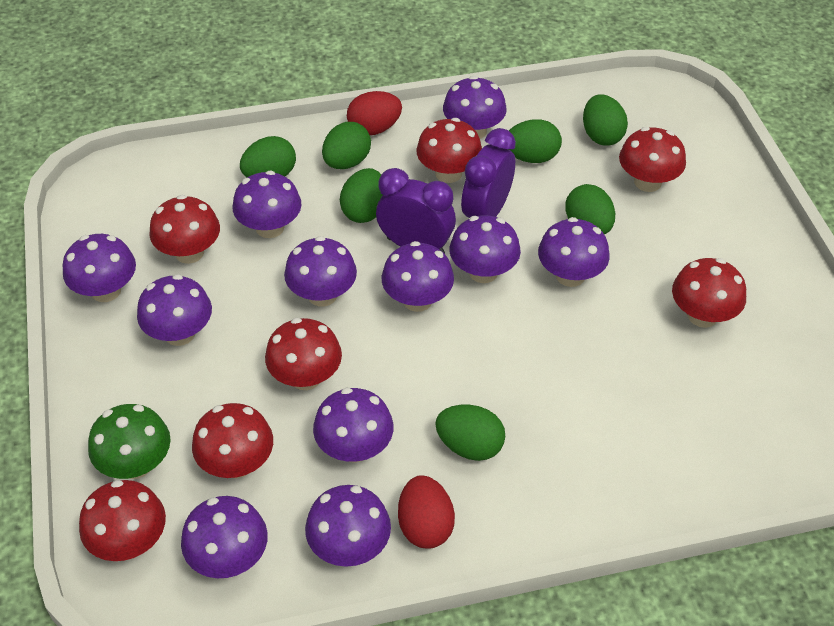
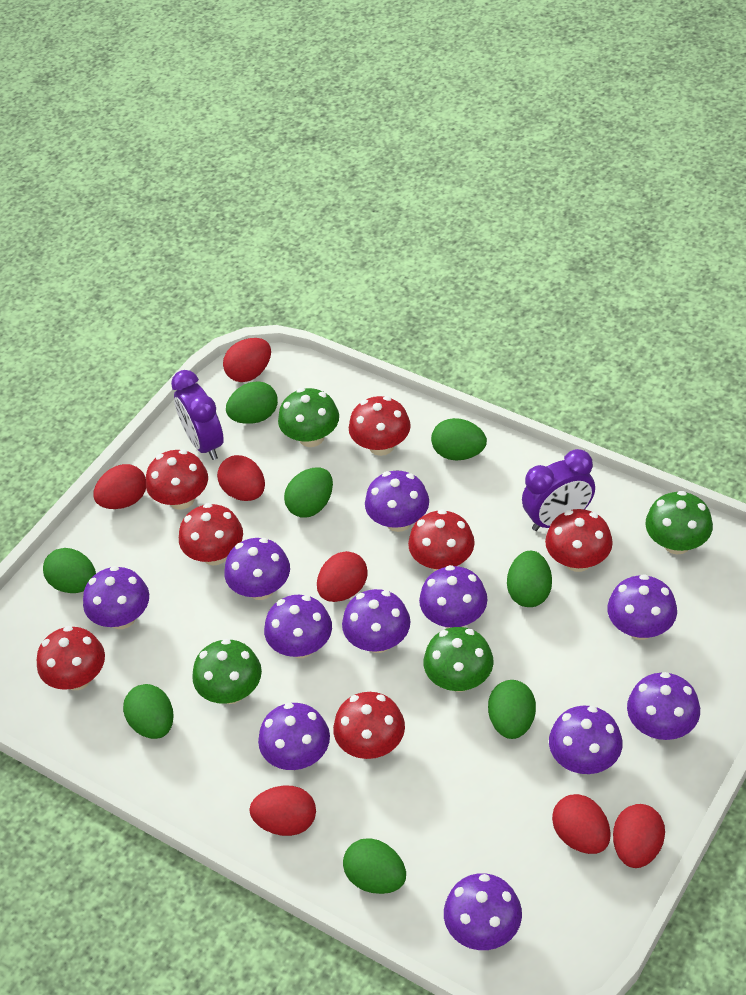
green egg: [240,136,296,177] [322,122,371,169] [340,168,383,223] [435,405,505,461] [509,120,562,163] [565,184,615,234] [583,94,628,146] = 7 -> [43,548,96,593] [123,684,174,739] [226,381,278,424] [284,467,333,517] [343,838,406,894] [431,418,487,460] [488,680,536,739] [507,551,552,607] = 8
green mushroom: [88,404,170,479] = 1 -> [192,639,262,704] [278,388,339,447] [424,627,494,692] [645,491,713,555] = 4
red egg: [347,91,402,135] [398,475,455,549] = 2 -> [94,464,146,509] [217,455,265,501] [223,338,271,382] [249,785,316,836] [317,551,368,602] [552,794,611,854] [613,804,665,868] = 7

